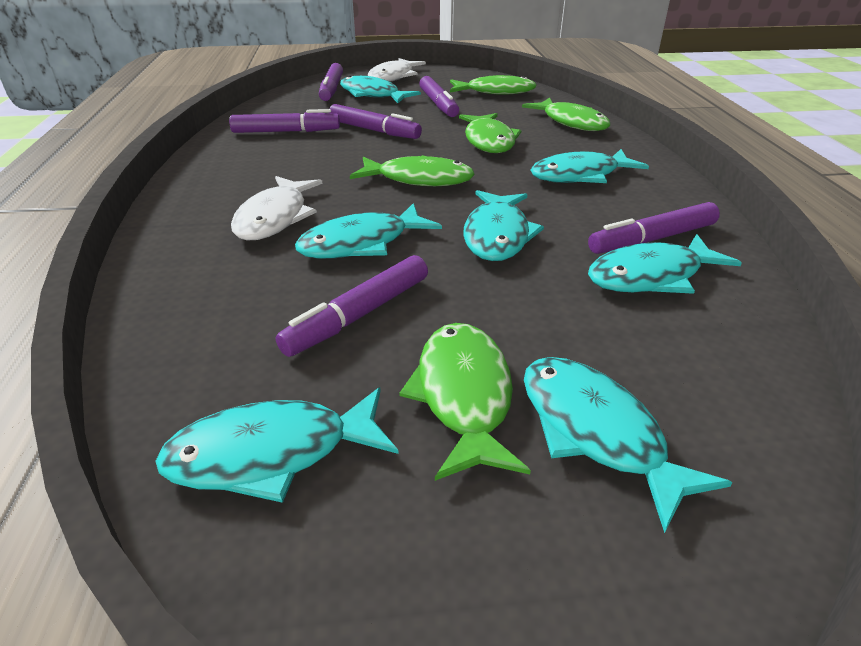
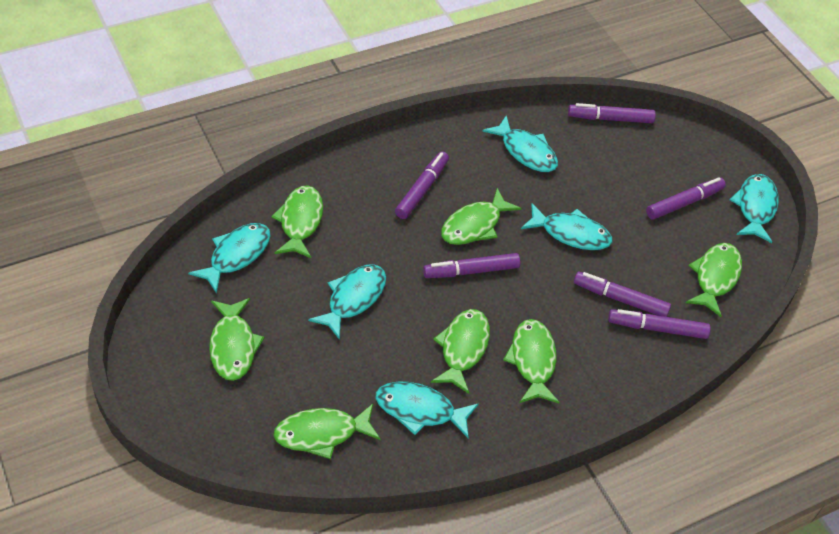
green fish: [350,155,475,186] [399,323,531,481] [450,75,537,95] [459,113,522,153] [522,98,610,131] = 5 -> [209,298,265,381] [271,185,323,258] [273,404,380,459] [431,309,490,394] [441,188,522,245] [503,319,560,403] [685,243,742,317] = 7
turquoise fish: [155,387,399,503] [295,203,442,258] [340,75,421,103] [463,190,544,261] [524,357,732,533] [531,149,649,183] [588,234,742,294] = 7 -> [188,223,271,293] [308,264,386,340] [376,381,479,438] [482,115,558,172] [521,203,612,250] [730,174,779,243] = 6
white fish: [231,176,323,241] [368,58,426,82] = 2 -> none = 0

